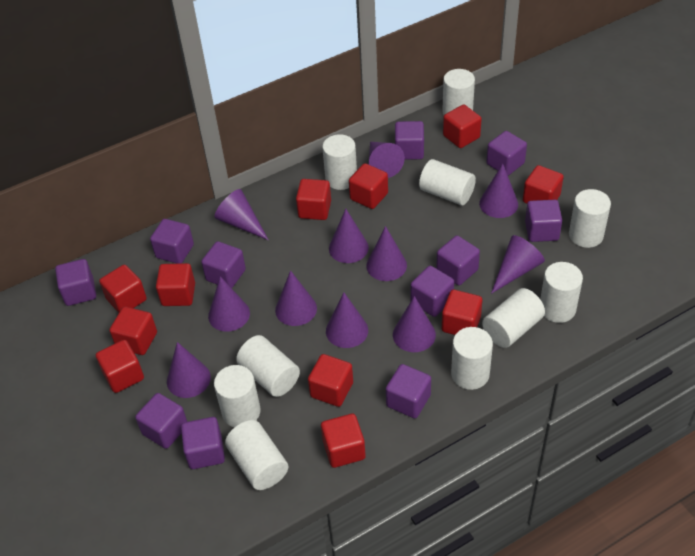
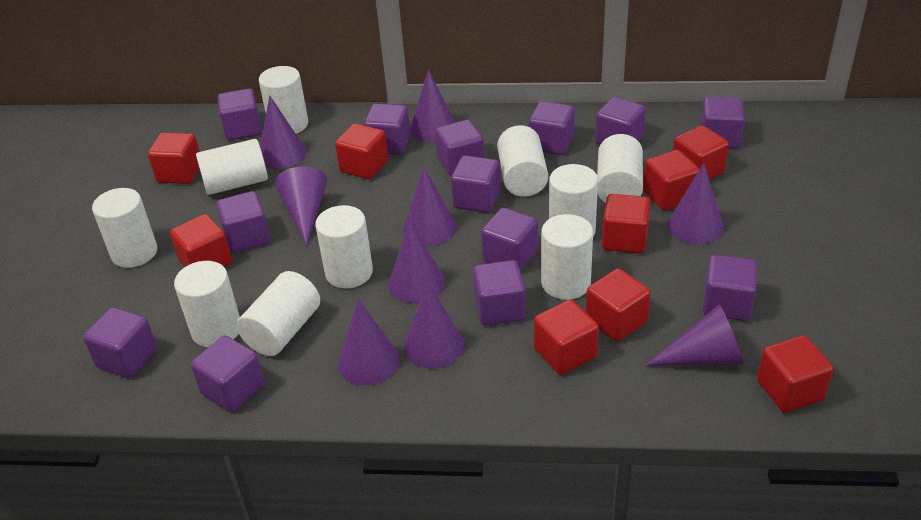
purple cone: [167,342,211,398] [208,276,250,332] [214,189,268,240] [275,270,317,326] [326,292,368,348] [329,209,369,263] [366,226,407,281] [369,142,405,178] [393,296,436,352] [479,164,518,218] [491,235,545,294] = 11 -> [260,96,306,169] [275,167,327,245] [338,299,400,386] [389,220,445,303] [403,167,456,246] [404,282,464,369] [410,70,455,142] [645,304,744,366] [668,163,723,244] = 9
purple cube: [55,259,96,306] [135,393,187,449] [150,219,194,264] [181,417,225,469] [201,241,246,288] [386,364,431,418] [395,121,424,160] [411,266,454,317] [436,235,480,285] [486,131,527,176] [525,200,562,242] = 11 -> [83,307,157,378] [191,336,264,412] [216,191,270,253] [217,89,262,140] [364,104,411,155] [435,120,484,176] [451,155,501,213] [473,260,526,326] [481,208,538,271] [529,101,575,155] [595,97,646,145] [700,97,745,149] [703,255,757,321] = 13
red cube: [96,340,144,393] [99,265,147,313] [109,307,157,355] [156,263,195,306] [296,179,331,220] [308,354,353,407] [321,414,366,468] [349,163,388,209] [442,290,482,335] [443,104,482,148] [523,165,564,204] = 11 -> [148,132,200,184] [170,214,232,267] [335,123,388,179] [534,299,599,375] [586,268,651,341] [602,194,650,254] [643,150,700,211] [673,125,729,180] [757,335,833,413] = 9

